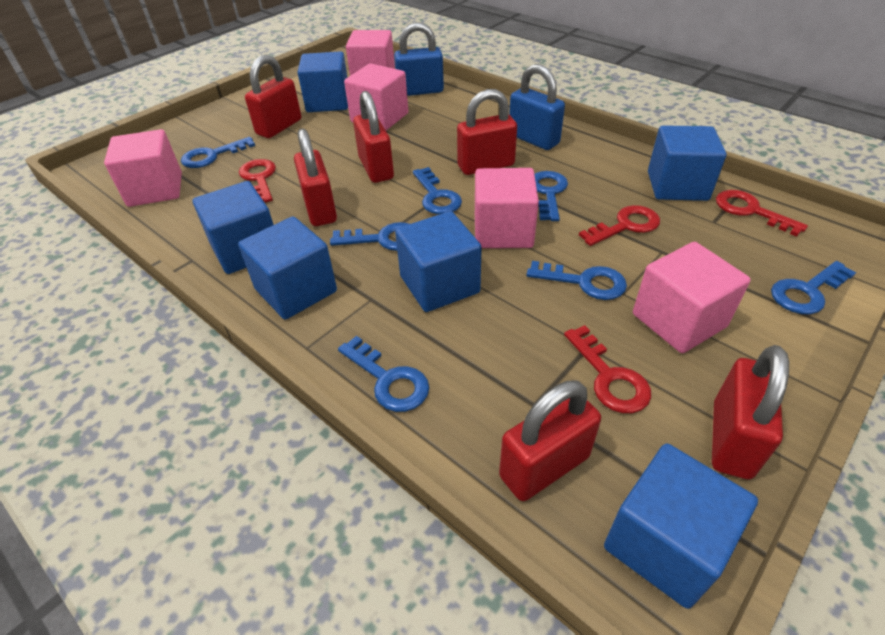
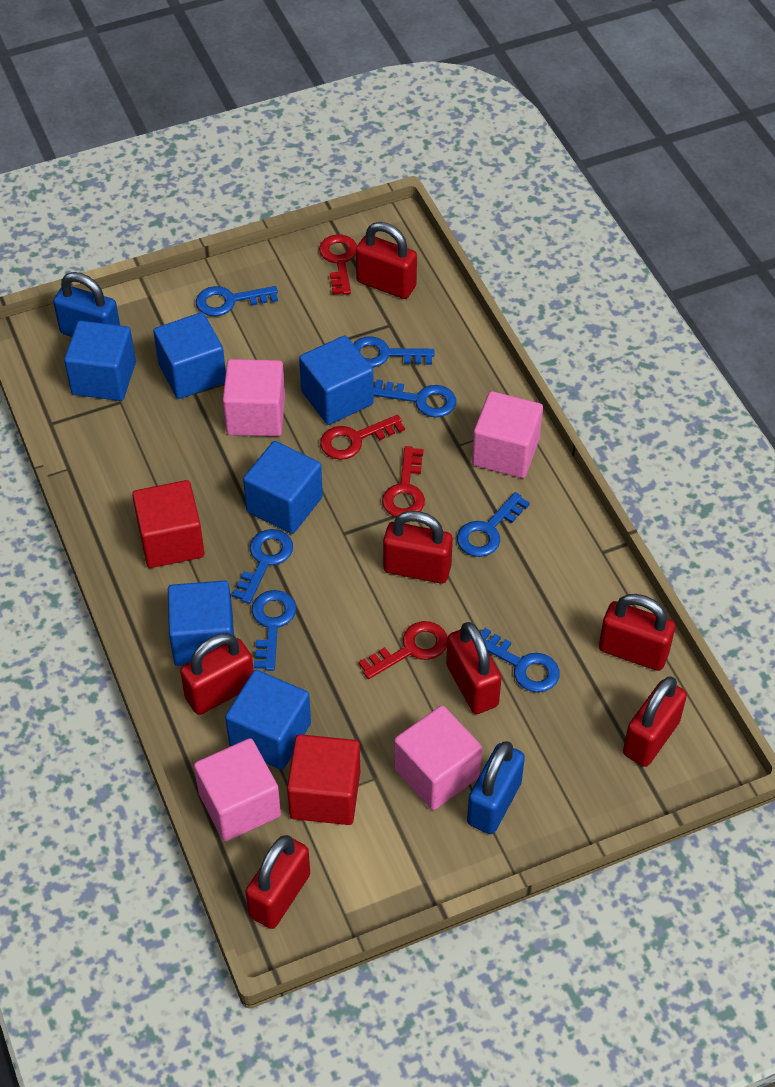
pink cube: [104,129,182,207] [344,64,408,130] [346,30,395,76] [475,168,539,248] [633,242,751,353] = 5 -> [194,738,281,841] [223,359,285,436] [394,706,482,810] [472,391,543,478] = 4
red cube: none = 0 -> [132,480,204,568] [287,734,360,825] = 2
red padlock: [245,55,301,138] [294,129,337,226] [353,91,394,183] [457,89,517,175] [499,380,601,501] [712,345,789,479] = 6 -> [180,633,254,715] [245,835,310,929] [356,222,417,299] [383,511,453,584] [446,622,502,714] [599,594,675,671] [623,676,687,767] = 7

